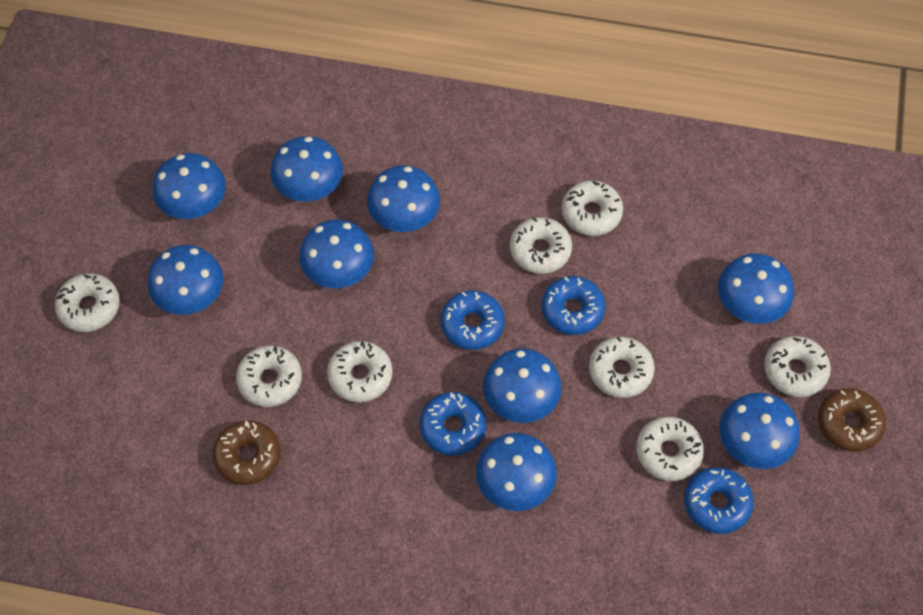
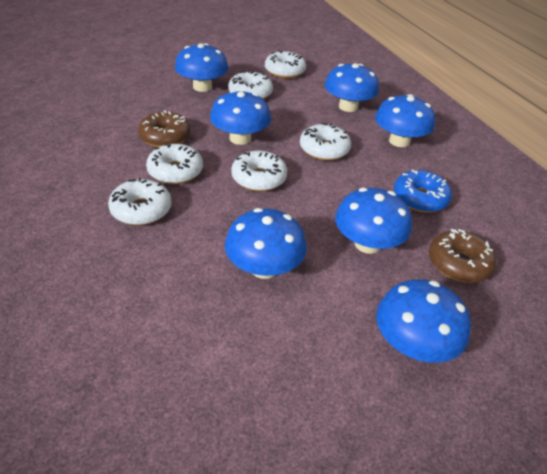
blue donut: [420,392,486,456] [440,290,505,350] [541,276,605,335] [684,467,754,534] = 4 -> [394,170,452,213] = 1
blue mushroom: [148,245,223,315] [153,153,226,219] [271,136,343,202] [299,220,374,288] [367,166,440,232] [476,433,557,511] [483,348,561,423] [718,253,794,324] [719,393,800,469] = 9 -> [175,43,229,92] [210,90,271,145] [225,208,307,279] [325,63,379,112] [335,188,412,254] [375,94,435,147] [376,280,471,363] = 7
white donut: [55,273,120,332] [236,346,302,407] [327,341,393,402] [510,217,572,274] [562,180,623,236] [589,337,655,398] [636,417,704,481] [764,336,831,397] = 8 -> [108,178,172,225] [146,144,203,184] [228,70,273,99] [231,151,287,191] [265,50,306,78] [300,123,351,161] = 6

